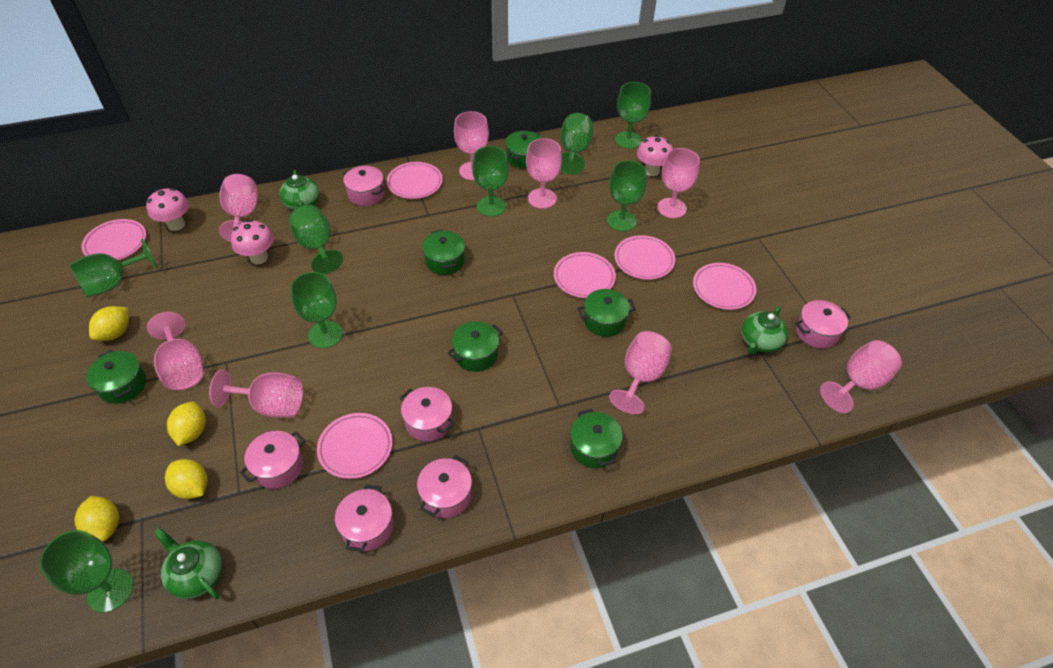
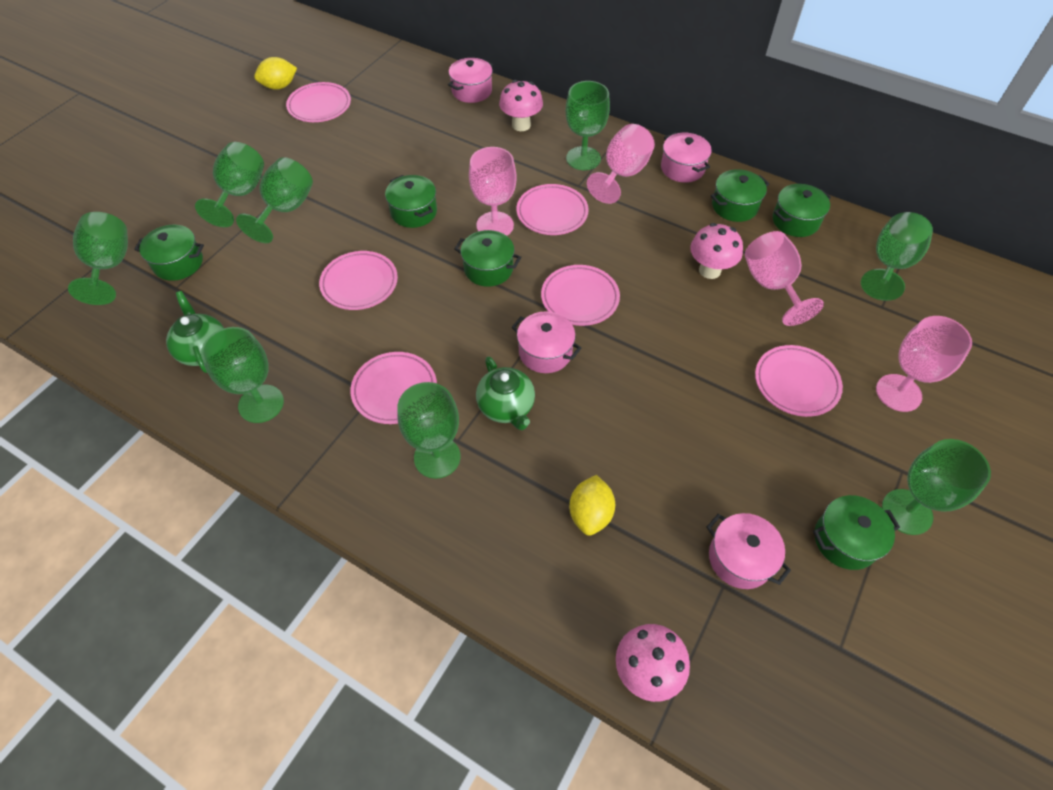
green teapot: [154,527,222,599] [280,170,320,210] [741,306,788,355] = 3 -> [166,291,224,373] [476,356,535,430] = 2
pink goblet: [147,312,204,390] [209,370,303,418] [219,174,258,242] [454,111,489,180] [526,138,562,209] [609,331,672,414] [657,148,700,218] [820,340,902,413] = 8 -> [469,147,517,236] [587,124,655,204] [745,231,824,326] [876,316,972,412] = 4
pink pot: [240,431,305,489] [335,484,394,552] [343,166,385,206] [400,387,455,442] [417,455,472,518] [795,300,851,348] = 6 -> [448,58,493,103] [511,311,581,373] [661,132,712,183] [706,513,791,589] = 4
yellow lemon: [75,496,119,542] [89,306,129,341] [165,459,208,499] [167,402,206,446] = 4 -> [254,57,297,90] [569,475,615,536] = 2

